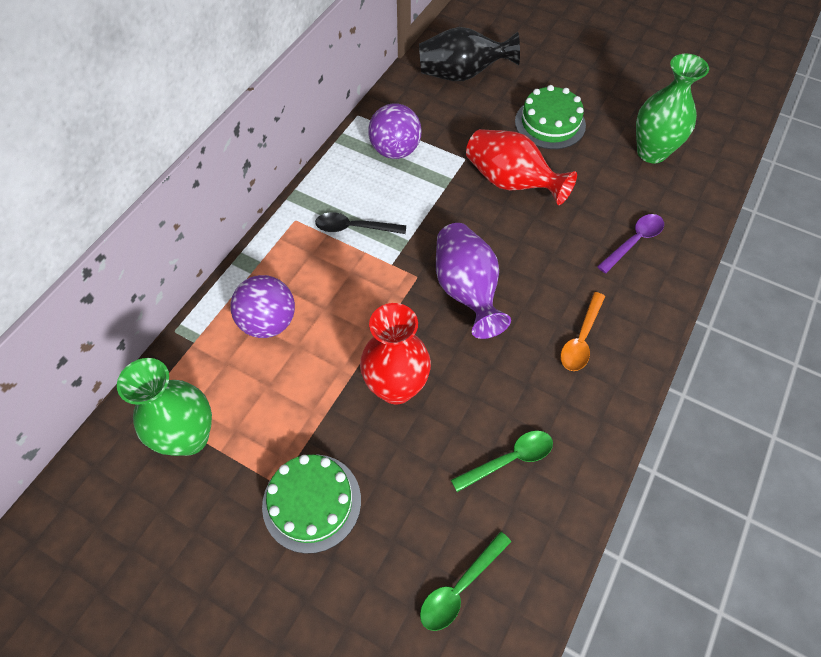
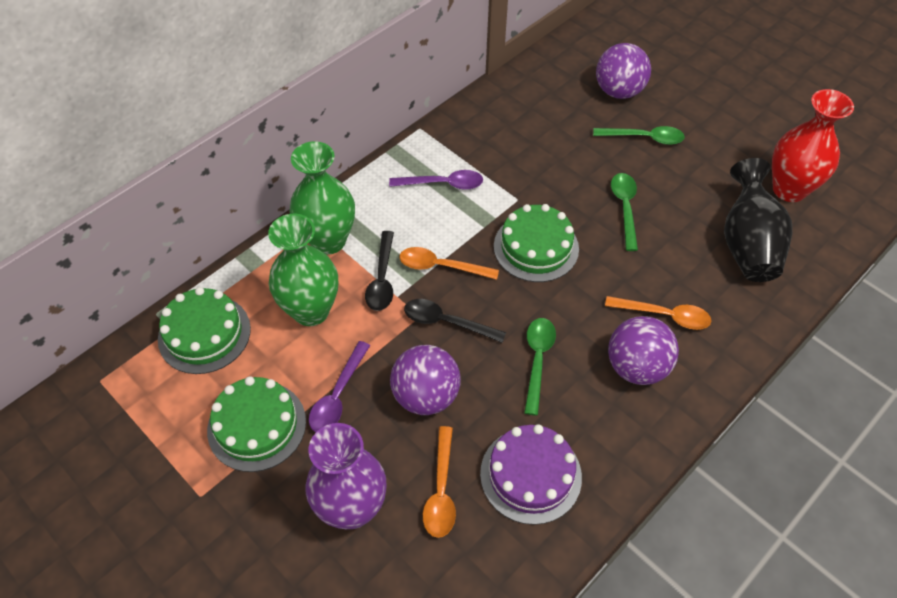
black spoon: [315,212,406,234] = 1 -> [365,231,394,311] [404,299,506,343] = 2
green cake: [262,455,361,554] [515,85,586,149] = 2 -> [158,287,251,374] [207,376,306,472] [494,204,579,282] = 3
green spoon: [420,531,511,631] [451,431,553,492] = 2 -> [524,318,556,416] [593,126,685,145] [611,173,638,251] = 3
orange spoon: [561,292,605,371] = 1 -> [399,247,499,280] [423,426,456,538] [605,296,712,330] = 3
purple ball: [230,275,295,338] [368,103,422,159] = 2 -> [390,345,461,415] [596,43,651,99] [608,316,679,385] = 3
purple cake: none = 0 -> [480,424,582,525] = 1
purple spoon: [597,214,664,273] = 1 -> [309,341,370,432] [389,170,483,190] = 2
red vase: [360,303,431,405] [466,129,577,205] = 2 -> [772,89,854,202] = 1

